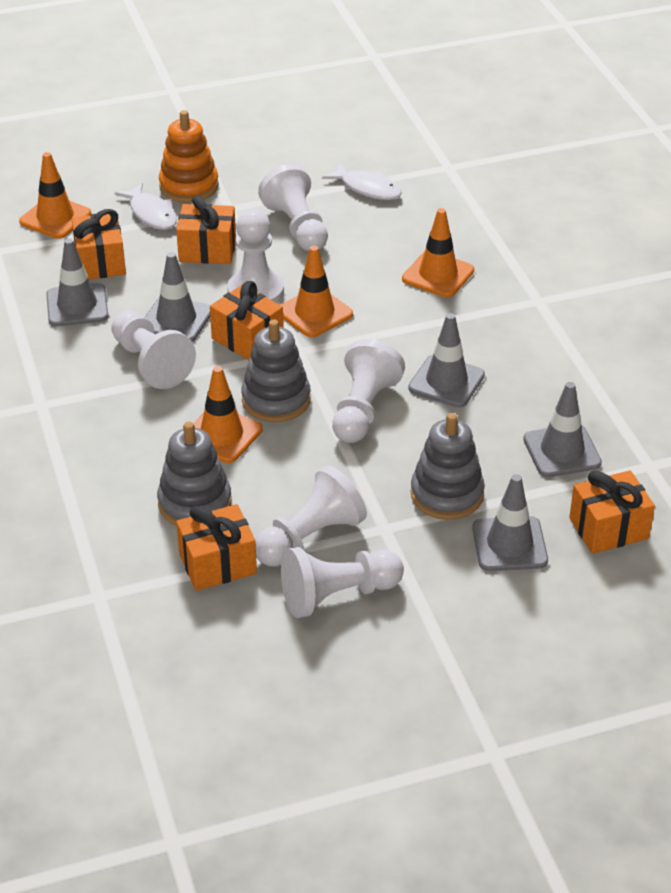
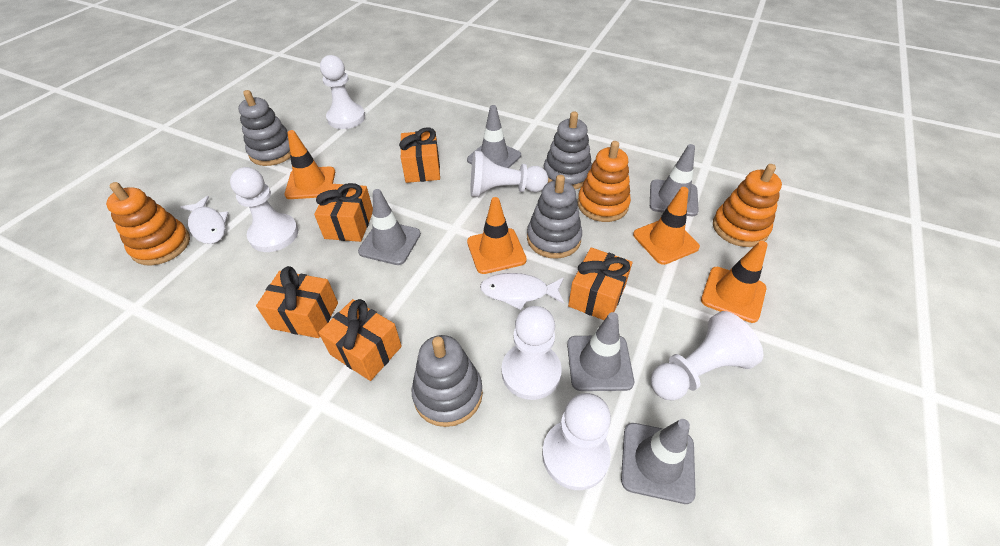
grey stacking toy: [157,422,232,526] [241,320,310,422] [411,413,485,520] = 3 -> [238,90,290,166] [412,335,483,427] [527,175,582,259] [544,111,592,190] = 4
orange stacking toy: [159,110,219,203] = 1 -> [106,182,190,266] [577,141,631,222] [713,164,782,247] = 3

